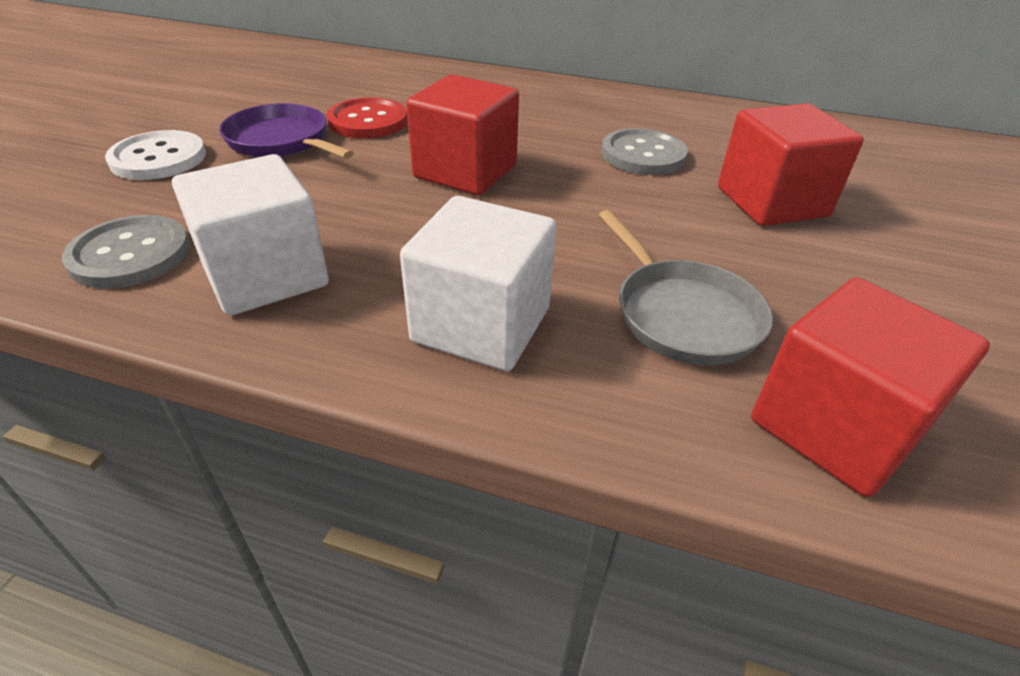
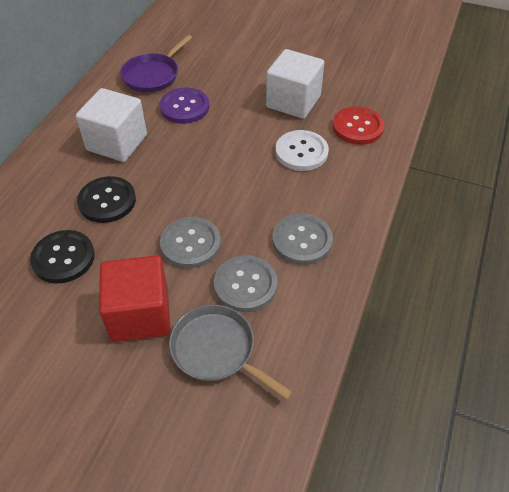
black button: none = 0 -> [30,230,95,283] [77,176,136,223] = 2
grey button: [62,215,190,289] [601,128,688,175] = 2 -> [160,217,221,268] [214,255,278,312] [272,214,333,265] = 3
purple button: none = 0 -> [160,88,209,124] = 1
red cube: [406,74,519,195] [718,103,864,226] [751,277,990,497] = 3 -> [99,255,171,342] = 1

